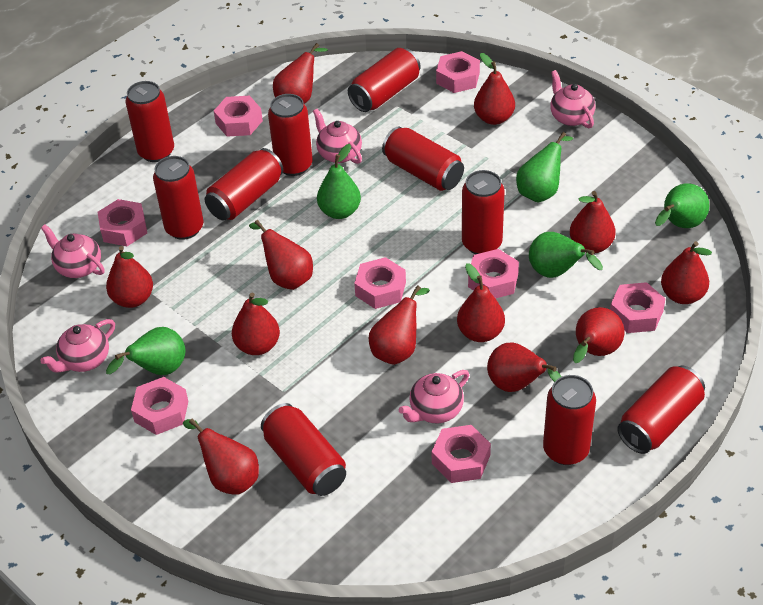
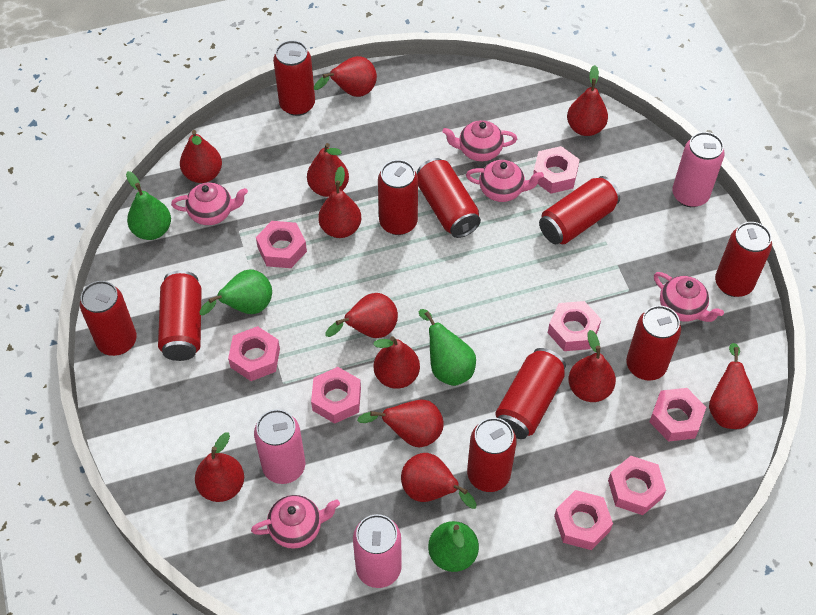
green pear: [106,327,185,375] [317,144,361,219] [516,132,573,202] [529,232,603,278] [655,184,709,228] = 5 -> [126,171,171,240] [200,269,272,315] [419,309,476,386] [428,521,479,572] = 4
pink can: none = 0 -> [254,409,305,484] [353,514,402,588] [672,132,725,207] = 3

